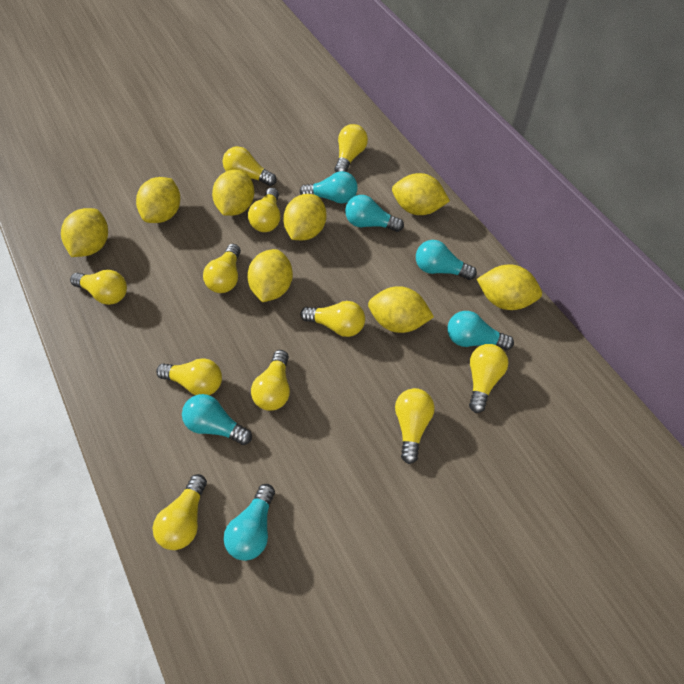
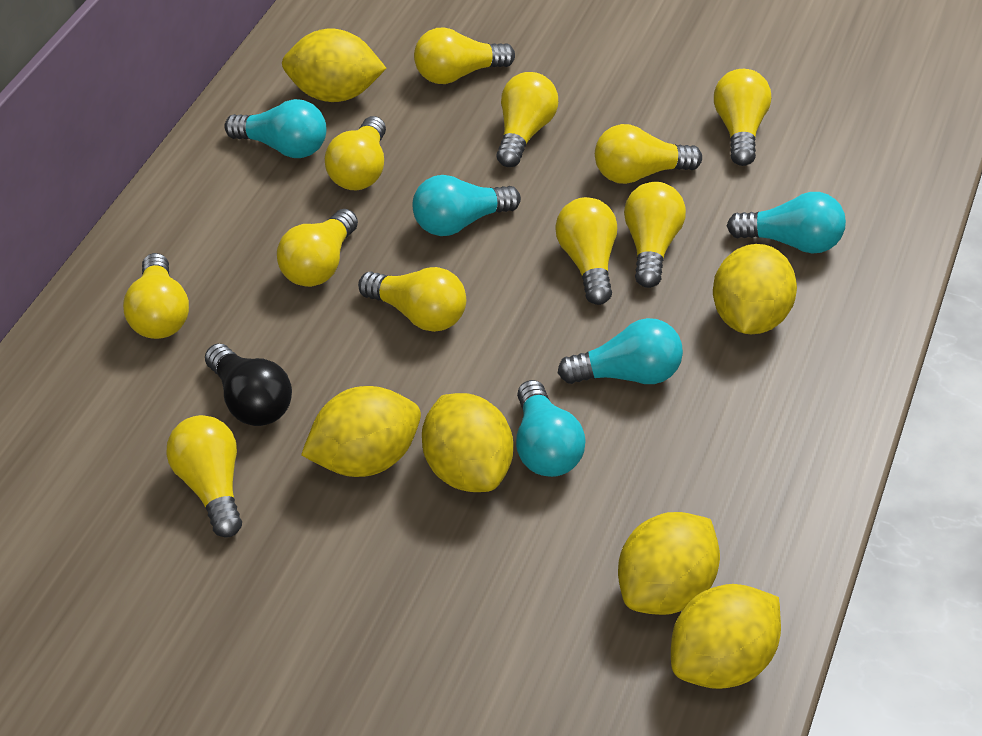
black light bulb: none = 0 -> [205,343,292,426] = 1
turquoise light bulb: [182,394,252,445] [224,484,275,561] [300,171,358,204] [345,195,404,232] [416,240,477,280] [448,311,514,350] = 6 -> [224,99,326,158] [413,175,521,236] [516,380,586,477] [558,318,683,384] [727,192,846,253] = 5
yellow lemon: [61,208,108,257] [136,177,180,223] [212,170,254,216] [247,249,293,302] [283,194,326,240] [368,286,434,333] [392,173,450,215] [477,264,542,310] = 8 -> [282,28,387,102] [301,386,421,477] [422,393,513,492] [618,512,720,615] [671,584,781,689] [713,244,797,334] = 6

